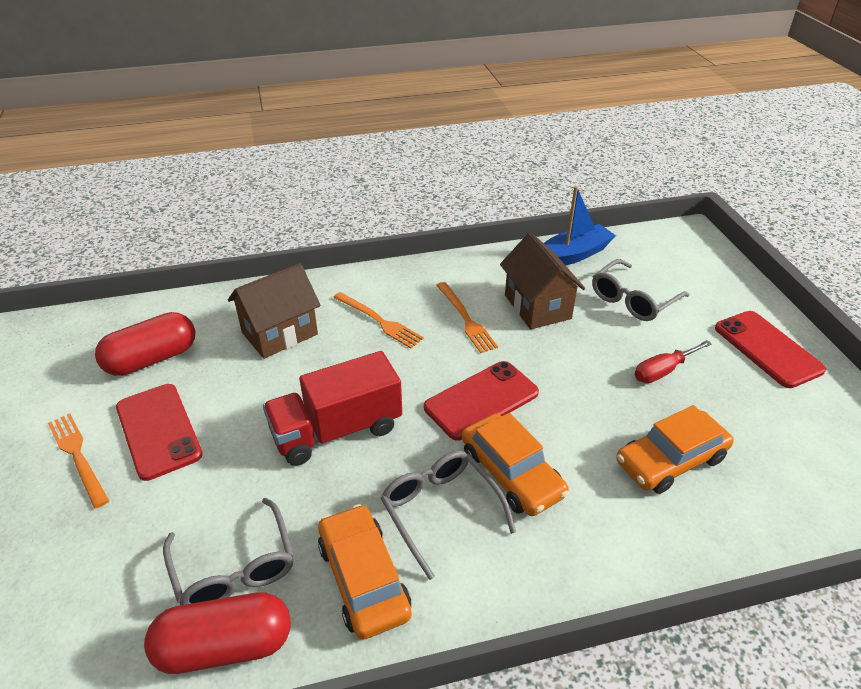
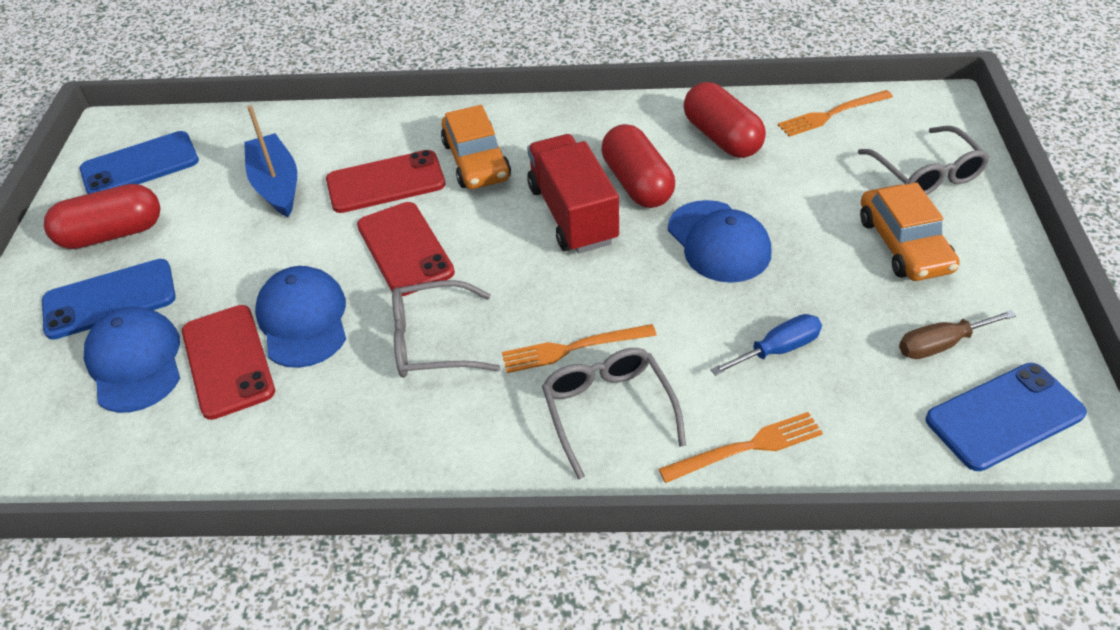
blue cap: none = 0 -> [84,307,180,413] [255,266,346,368] [668,200,771,283] = 3
blue phone: none = 0 -> [42,259,176,340] [80,131,199,194] [925,363,1087,471] = 3
blue screwdriver: none = 0 -> [710,314,822,376] = 1
brown house: [228,263,321,359] [500,232,585,329] = 2 -> none = 0
brown screwdriver: none = 0 -> [899,310,1016,359] = 1
orange car: [318,504,412,640] [462,413,569,516] [616,405,734,494] = 3 -> [441,105,511,189] [860,182,960,281] = 2
red capsule: [95,312,195,376] [144,592,291,674] = 2 -> [44,184,161,249] [601,124,675,208] [684,82,766,158] = 3
red screwdriver: [634,340,712,383] = 1 -> none = 0

